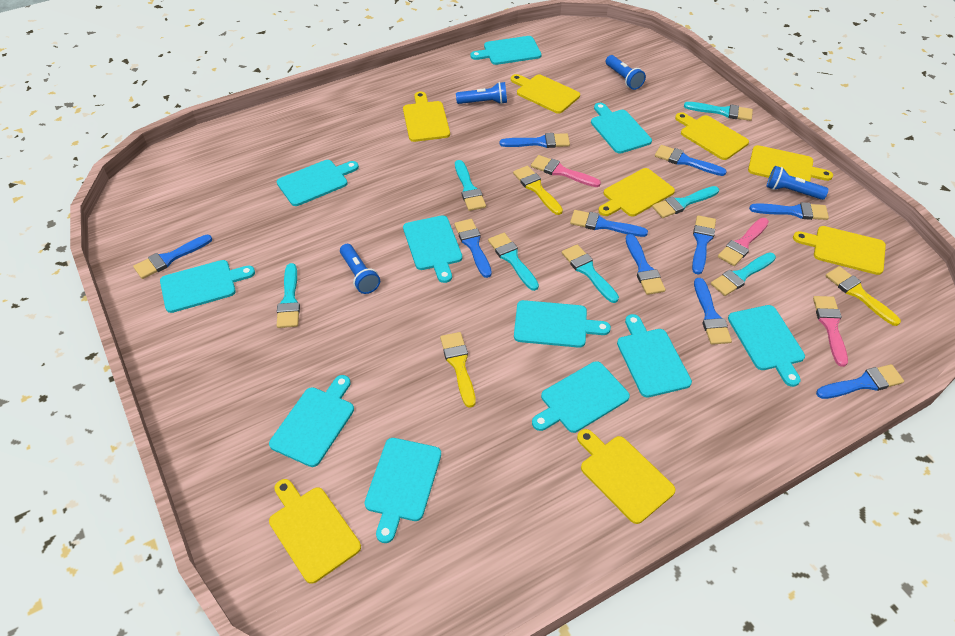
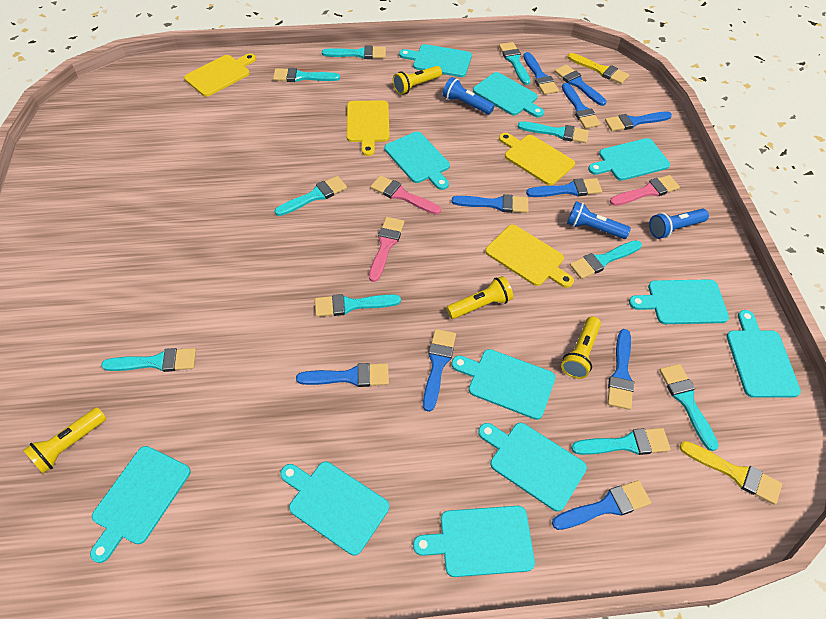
blue flashlight: [340,244,380,294] [456,82,507,104] [606,55,646,90] [766,166,829,200] = 4 -> [443,77,495,115] [567,201,631,239] [649,209,709,239] = 3
turquoise brush: [277,263,300,328] [455,160,486,211] [488,233,539,291] [562,244,619,303] [652,186,719,218] [684,102,753,121] [711,252,776,296] = 7 -> [101,348,196,372] [273,68,340,82] [275,176,347,216] [315,294,401,317] [322,46,386,59] [499,42,531,85] [518,122,589,143] [570,240,642,279] [571,428,671,455] [659,364,719,451] = 10
yellow brush: [440,332,475,408] [513,166,563,215] [826,266,901,326] = 3 -> [568,53,629,84] [679,441,782,505] = 2
yellow cutting board: [269,479,361,584] [403,92,450,142] [511,74,580,114] [577,429,676,524] [598,168,675,216] [675,112,749,160] [748,145,833,182] [793,226,886,275] = 8 -> [184,53,256,97] [347,100,390,156] [485,225,574,288] [499,133,575,185] = 4
yellow flashlight: none = 0 -> [23,407,107,473] [393,66,442,95] [446,276,513,319] [561,316,601,379] = 4

